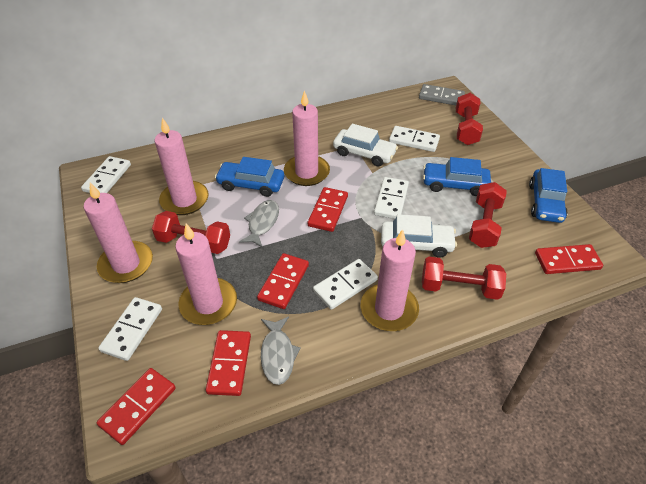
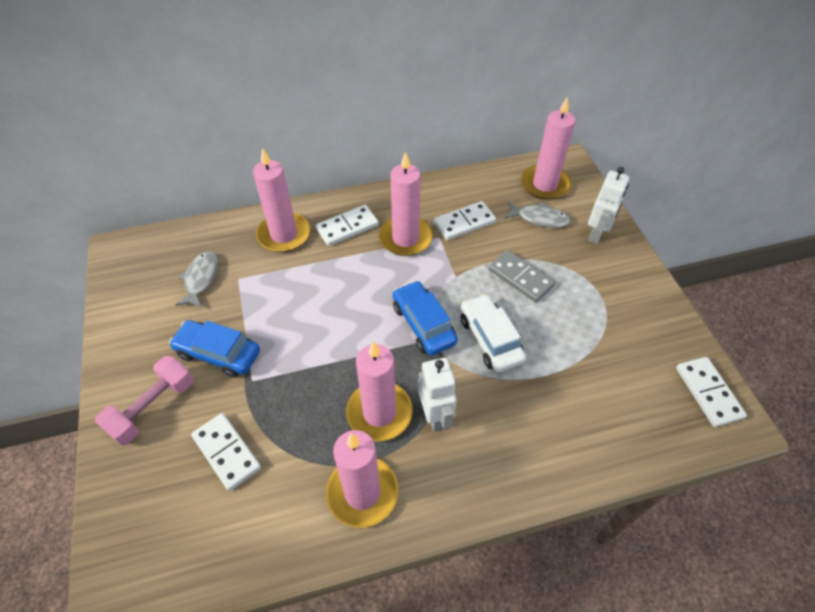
blue car: [215,157,284,197] [423,157,491,196] [529,168,568,223] = 3 -> [169,320,260,378] [393,281,458,356] = 2
pink dumbbell: none = 0 -> [95,356,194,446] = 1
red domino: [97,368,176,445] [206,330,251,396] [257,253,309,309] [308,187,348,232] [535,244,603,274] = 5 -> none = 0
red dumbbell: [152,211,230,254] [422,257,506,300] [456,93,483,145] [469,182,507,248] = 4 -> none = 0
white car: [333,123,398,167] [381,214,457,258] = 2 -> [460,294,526,373] = 1
white domino: [81,156,131,193] [98,297,162,361] [313,259,378,310] [374,177,409,219] [389,126,440,152] = 5 -> [191,413,261,491] [316,205,379,246] [434,201,496,240] [676,357,747,427] = 4
white robot: none = 0 -> [418,358,457,432] [588,167,630,244] = 2

